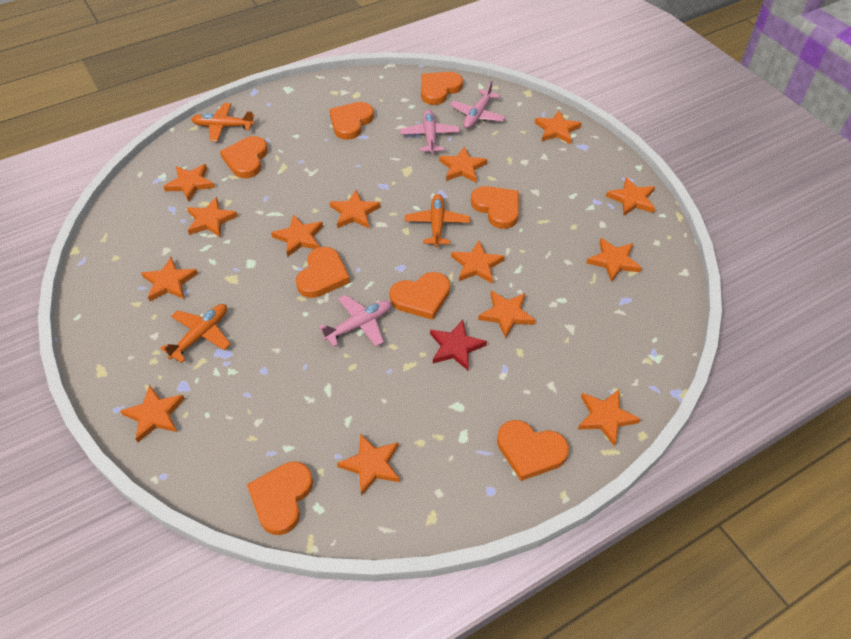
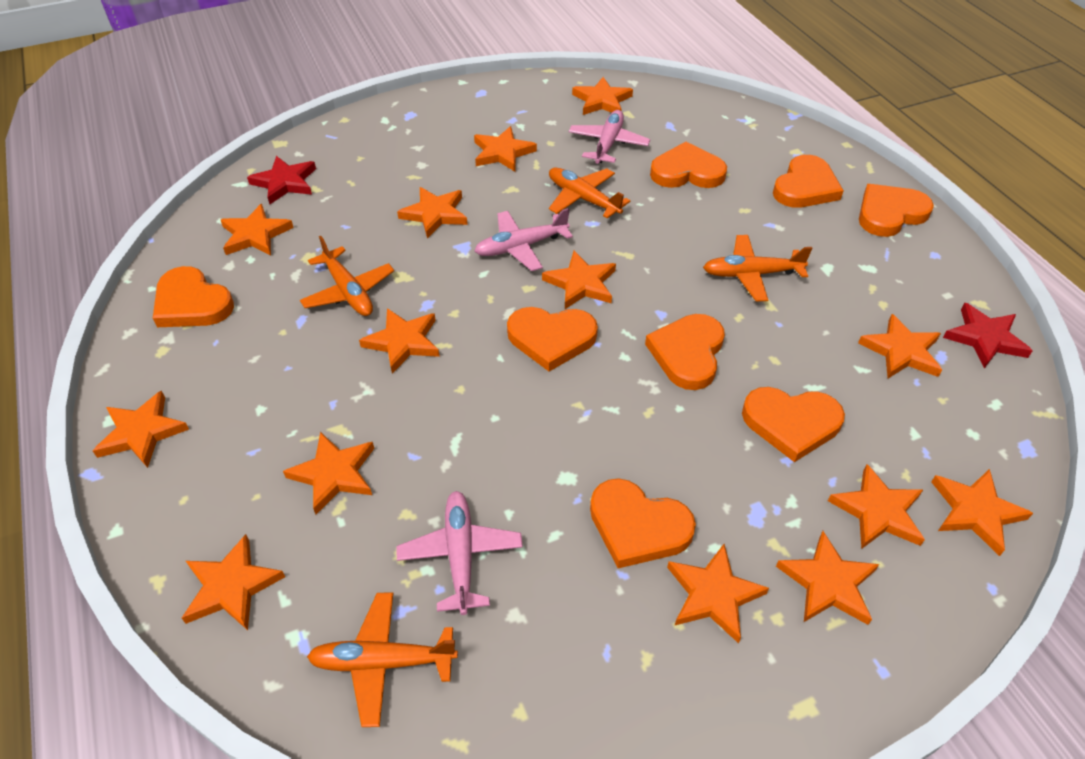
orange plane: [160,304,230,363] [191,103,255,142] [405,194,470,247] = 3 -> [300,236,394,316] [307,592,458,727] [549,168,630,218] [703,235,813,302] = 4
red star: [430,320,487,370] = 1 -> [247,156,316,204] [943,303,1033,368] = 2

